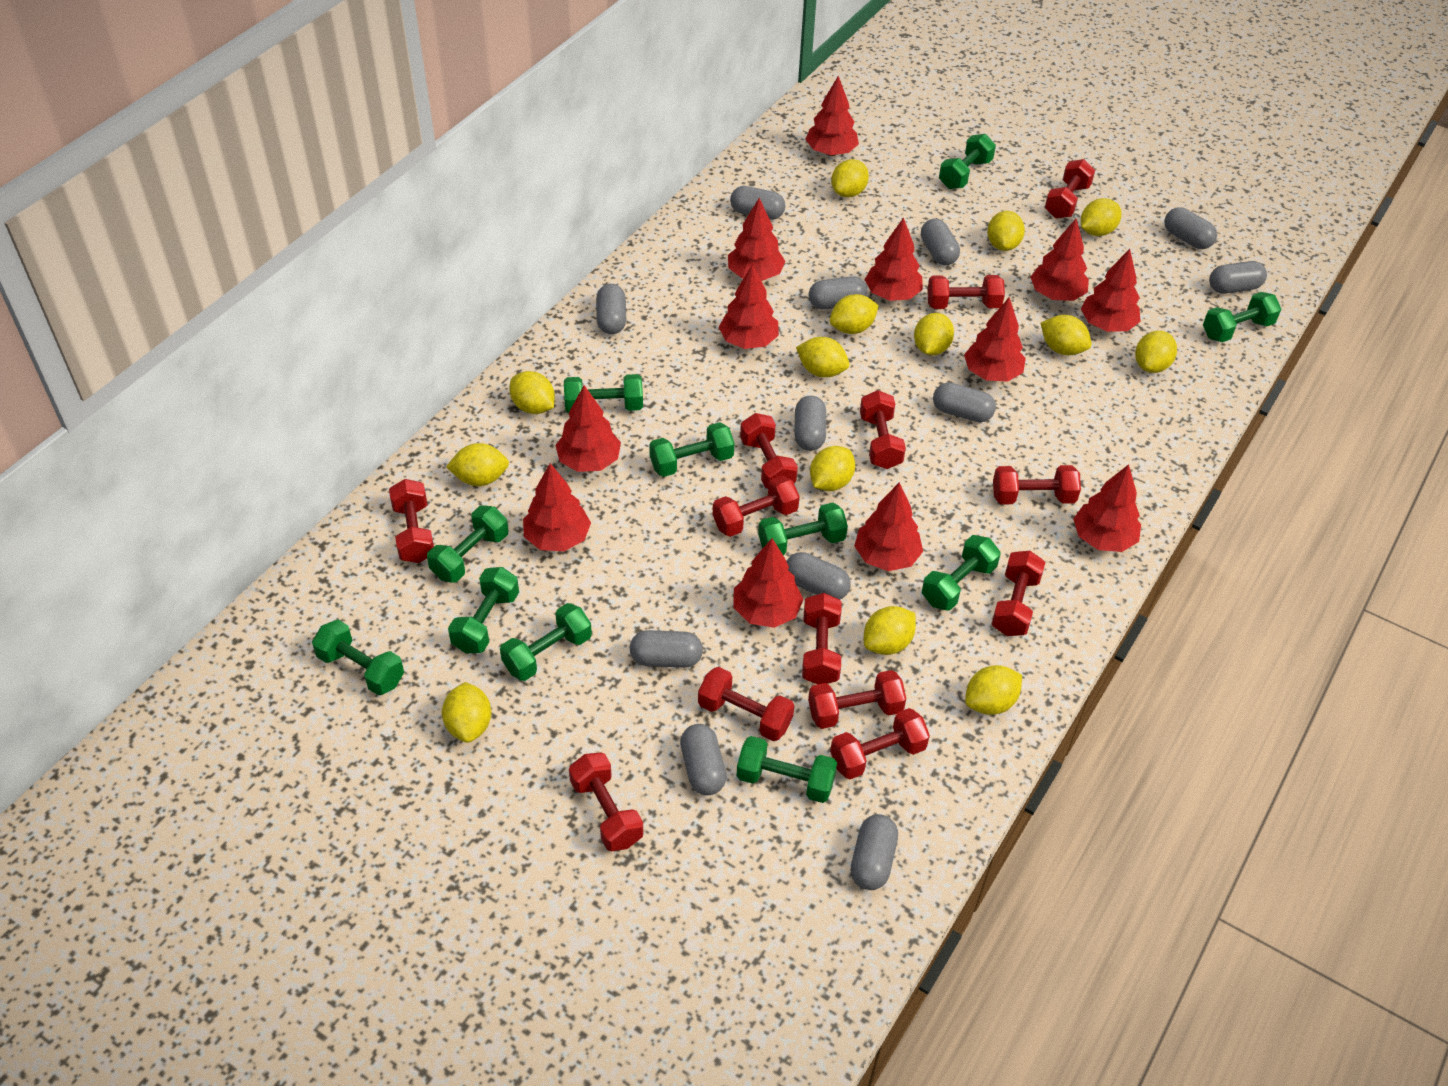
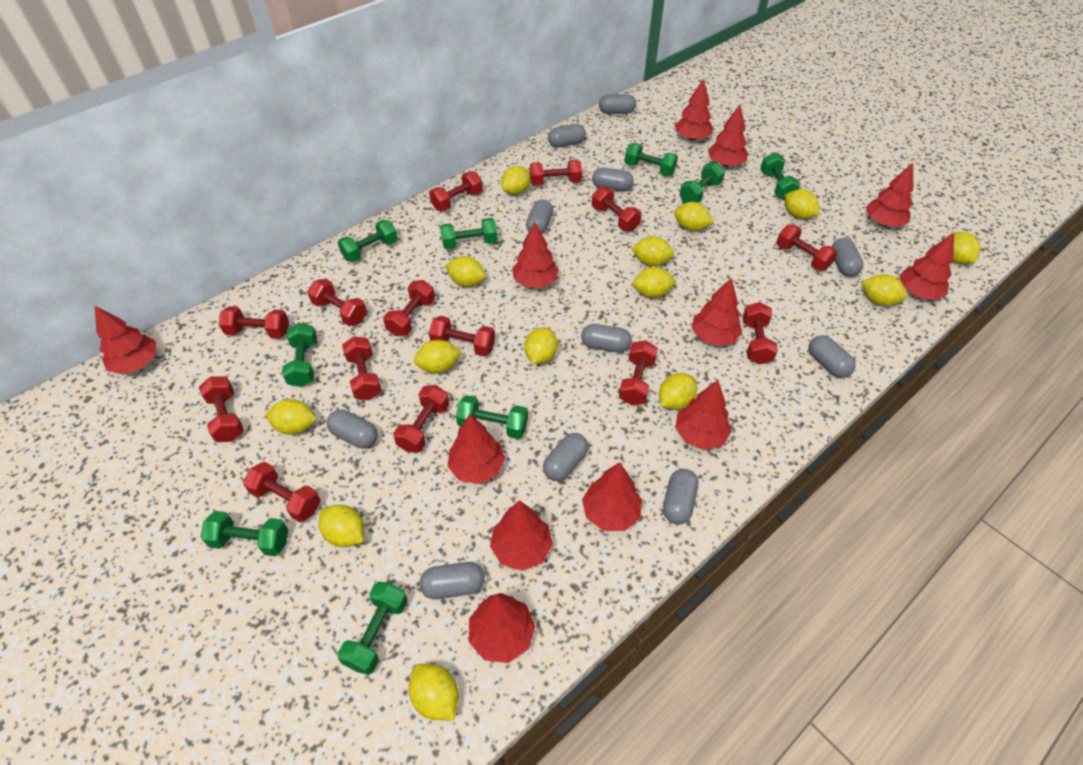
green dumbbell: [312,620,404,695] [427,505,508,583] [448,567,519,653] [500,603,592,681] [564,374,643,413] [649,422,734,477] [736,736,837,803] [758,503,848,555] [922,535,1001,611] [939,134,996,189] [1203,292,1281,342] = 11 -> [200,511,289,556] [282,323,317,387] [337,220,398,262] [337,582,408,675] [440,218,498,250] [456,395,528,439] [624,143,678,176] [680,162,725,203] [760,152,801,200] = 9
grey capsule: [596,284,626,334] [630,630,703,668] [680,724,727,795] [730,186,785,220] [786,552,850,600] [794,396,826,451] [809,276,867,310] [850,814,898,890] [921,219,960,266] [933,383,996,422] [1164,207,1217,249] [1209,261,1267,294] = 12 -> [327,410,378,449] [420,562,485,599] [526,200,553,234] [543,433,589,481] [548,124,586,148] [581,324,632,353] [592,168,634,191] [599,94,636,114] [663,469,698,524] [809,335,856,378] [832,238,864,277] = 11
red dumbbell: [389,479,434,563] [569,752,644,851] [698,667,794,741] [713,475,800,537] [740,413,798,489] [802,593,842,685] [808,670,906,729] [830,708,930,779] [860,390,906,469] [927,275,1005,309] [991,551,1045,636] [993,465,1081,504] [1045,159,1095,219] = 13 -> [199,376,244,442] [219,306,289,339] [243,462,320,522] [308,279,367,326] [342,336,381,400] [383,280,435,336] [393,385,449,453] [429,171,483,211] [429,316,495,356] [530,159,582,186] [592,187,642,231] [619,340,658,405] [743,302,778,364] [776,224,838,271] = 14

